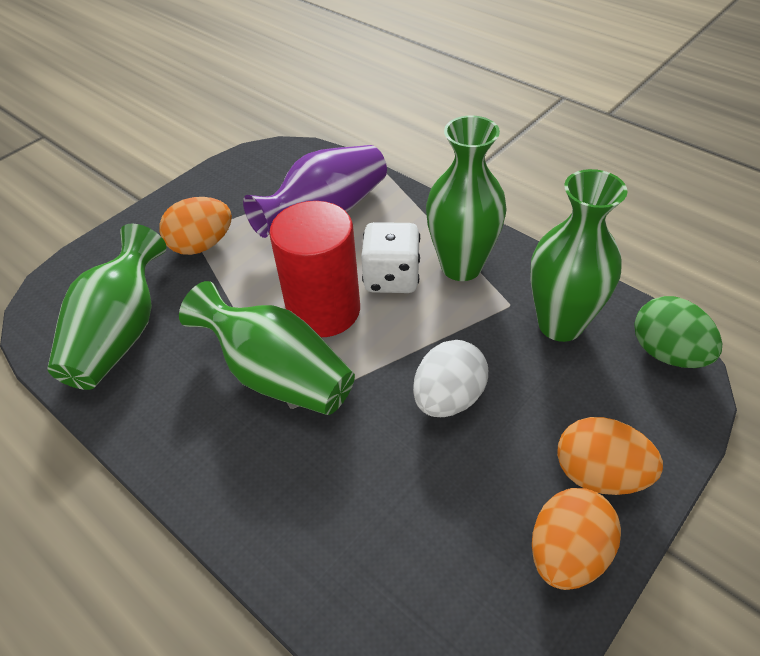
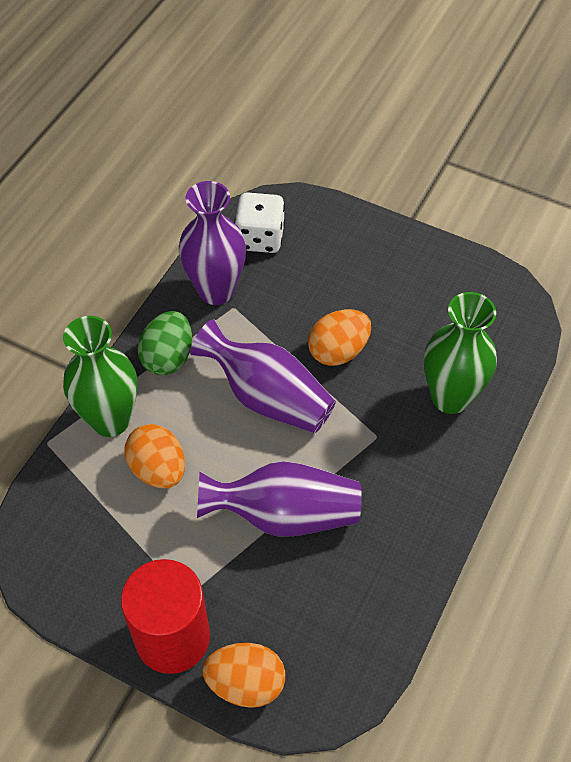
green vase: [47,223,167,390] [179,281,355,415] [426,115,507,281] [530,169,627,342] = 4 -> [63,316,137,437] [424,292,497,414] = 2
purple vase: [243,145,387,238] = 1 -> [179,181,246,305] [190,319,336,433] [197,461,362,537] = 3
white egg: [413,340,488,417] = 1 -> none = 0

